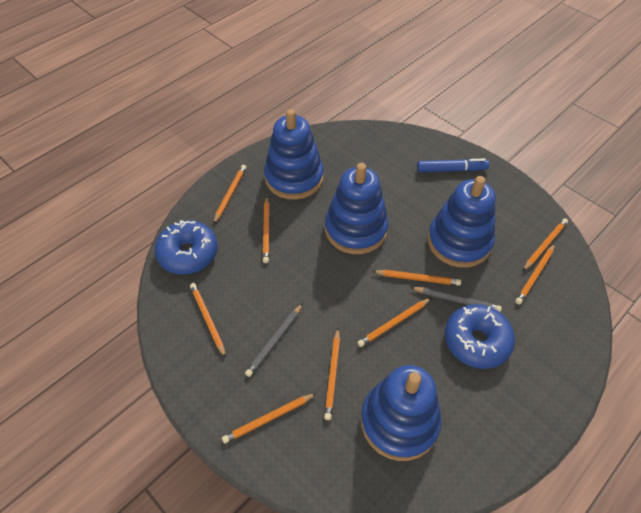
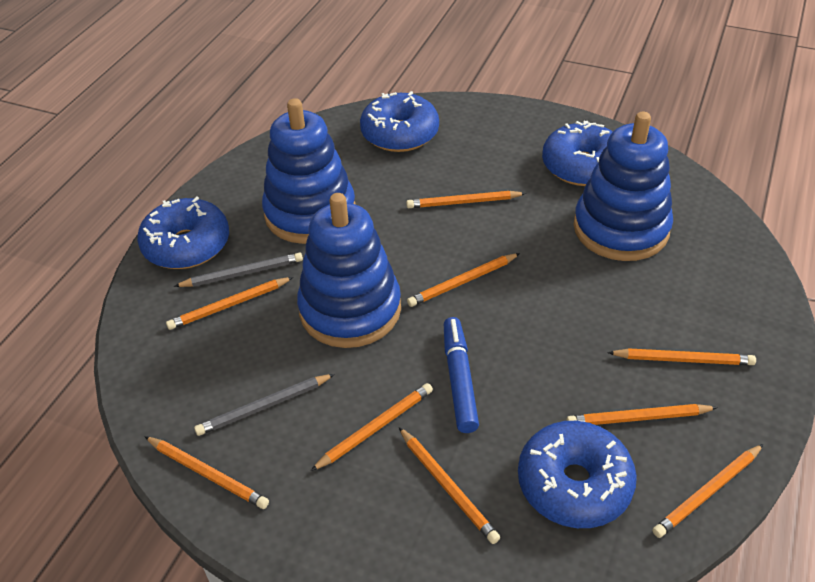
blue donut: [155,220,218,274] [445,304,515,369] = 2 -> [137,196,229,269] [360,91,439,152] [518,421,637,528] [542,120,613,186] = 4
blue stacking toy: [264,109,324,200] [325,163,389,254] [361,365,442,461] [428,176,496,268] = 4 -> [262,98,356,244] [297,193,401,348] [573,112,673,261] = 3

